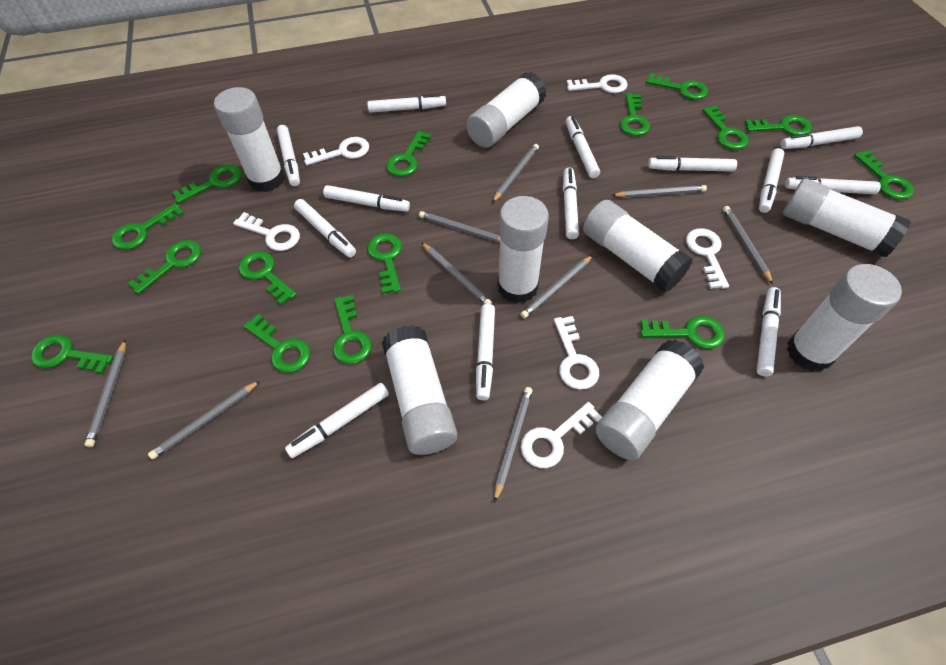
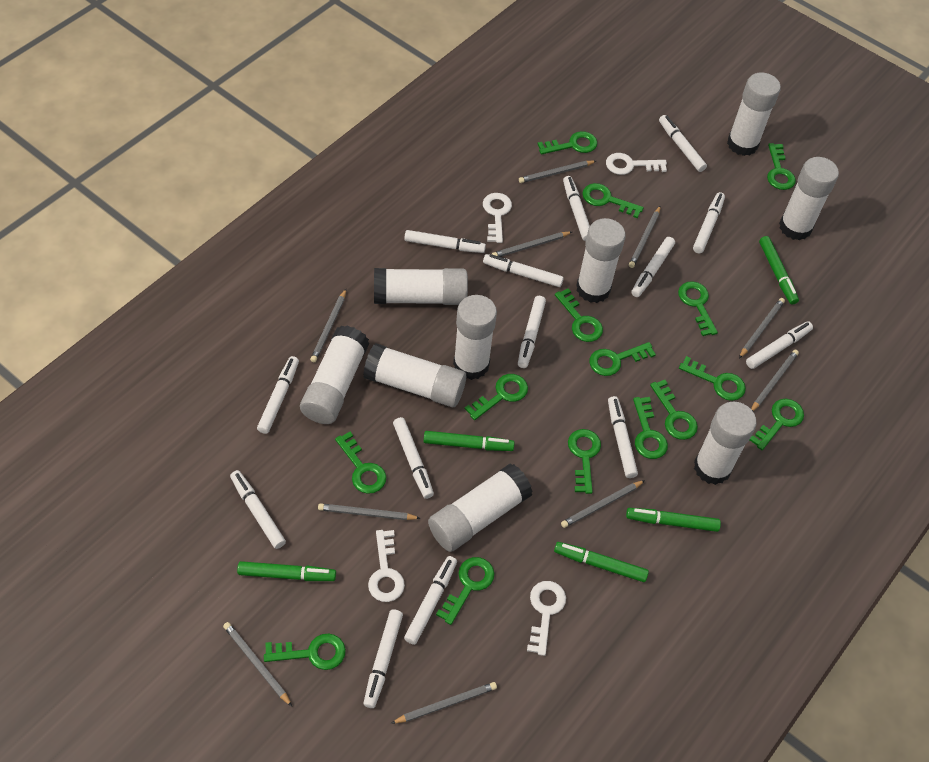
green marker: none = 0 -> [237,561,336,581] [424,431,514,451] [554,542,649,582] [626,508,721,532] [759,236,799,304] = 5
grey pencil: [84,339,126,447] [148,381,260,460] [419,211,500,242] [421,242,492,304] [492,144,539,203] [494,387,533,503] [521,255,593,318] [612,185,707,198] [723,206,773,284] = 9 -> [223,622,292,706] [310,289,346,362] [318,503,420,520] [391,682,497,724] [492,232,572,257] [519,161,596,183] [561,480,645,528] [629,206,660,268] [739,298,785,358] [751,350,799,411] = 10
white glue stick: [214,87,285,192] [382,325,457,455] [466,72,546,148] [497,196,549,304] [583,200,693,292] [596,340,704,460] [783,178,911,258] [787,264,902,372] = 8 -> [300,326,369,424] [363,343,466,407] [374,268,468,305] [428,463,532,552] [453,295,497,380] [576,218,626,303] [694,402,757,485] [727,73,781,156] [779,157,839,240] = 9
white key: [233,212,300,251] [303,137,369,165] [521,402,602,468] [554,316,599,390] [567,74,628,93] [686,228,729,289] = 6 -> [368,530,405,602] [483,193,512,243] [527,581,566,656] [606,153,667,175] = 4
white marker: [277,125,300,186] [285,383,389,458] [294,199,356,258] [323,185,410,212] [367,94,446,113] [476,304,495,400] [563,167,579,239] [566,116,600,178] [648,156,737,172] [756,287,781,376] [759,148,784,213] [780,126,863,149] [785,176,881,194] = 13 -> [230,470,286,549] [257,356,299,434] [363,609,403,708] [393,417,434,499] [404,230,486,253] [404,556,457,645] [483,254,564,287] [518,296,546,368] [563,176,590,241] [608,396,638,478] [631,237,675,297] [659,115,707,172] [693,192,725,253] [746,321,813,369] = 14

